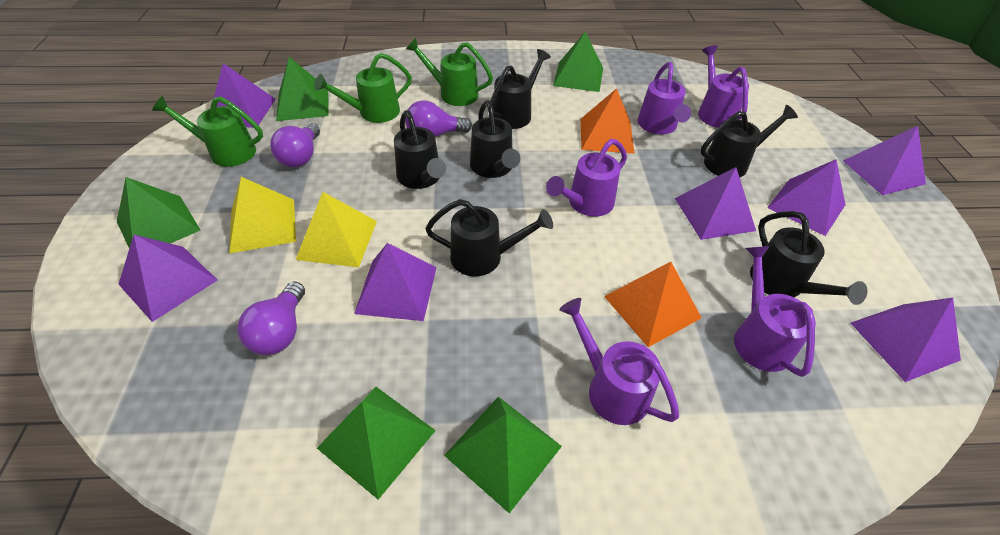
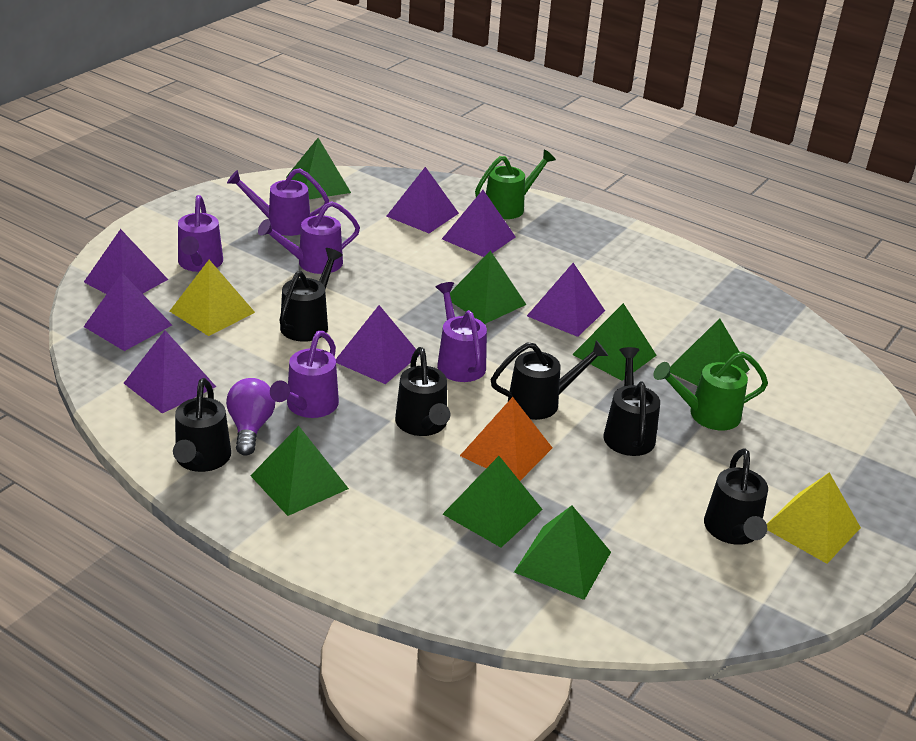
green pyramid: [117,177,201,248] [276,57,329,121] [317,387,436,500] [444,397,562,513] [553,31,603,92] = 5 -> [250,426,349,516] [286,138,351,199] [443,456,543,547] [450,251,526,324] [514,505,611,600] [572,303,657,381] [670,318,750,386] = 7
green watering can: [152,96,263,167] [314,53,412,123] [406,38,493,106] = 3 -> [475,149,556,219] [654,352,768,430] = 2
orange pyramid: [581,88,634,153] [604,262,702,347] = 2 -> [460,397,552,481] = 1
purple light bulb: [237,281,305,355] [270,123,320,167] [405,100,472,137] = 3 -> [226,378,275,456] = 1

